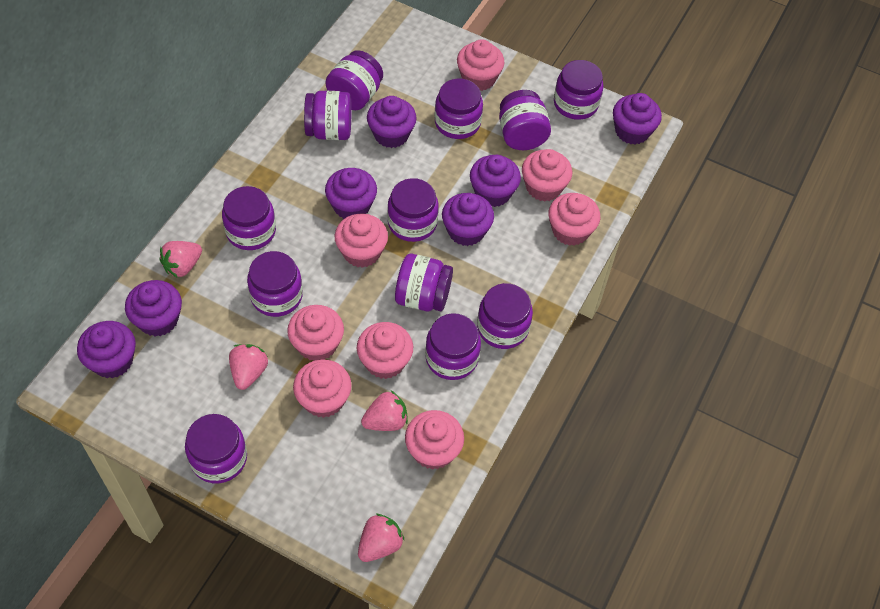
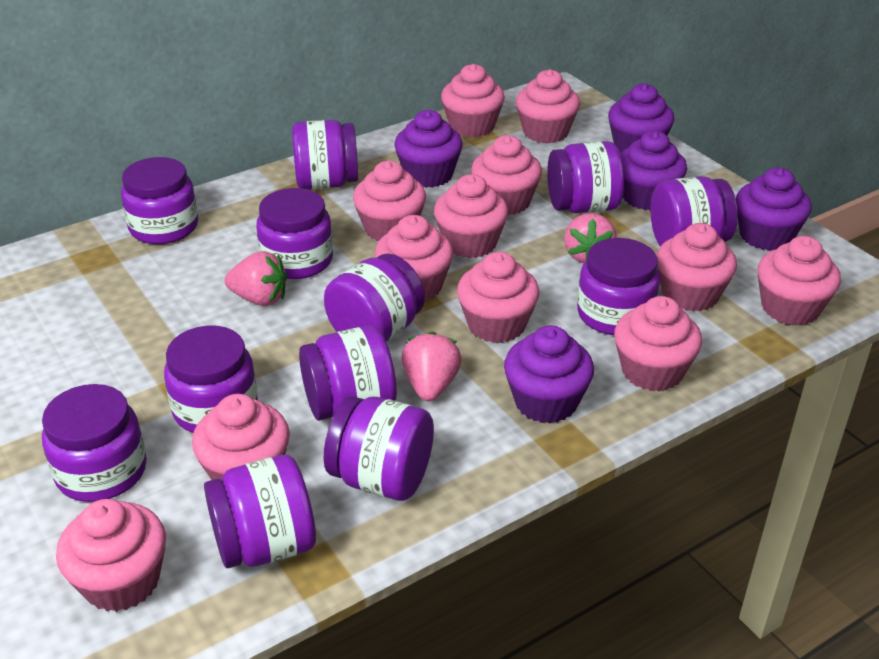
pink cupcake: [287,305,344,361] [293,359,352,418] [335,214,388,268] [357,322,413,379] [405,410,464,470] [457,39,504,91] [522,149,572,201] [548,193,600,246] = 8 -> [56,499,166,612] [192,394,290,480] [353,161,426,241] [375,215,453,300] [434,174,508,258] [441,64,505,137] [457,252,539,343] [471,135,542,215] [516,69,580,143] [614,296,702,391] [656,223,737,312] [758,236,841,325] = 12
pink strawberry: [159,241,202,278] [229,344,268,390] [358,514,405,562] [361,391,408,431] = 4 -> [224,251,288,306] [402,331,462,401] [564,213,617,263] = 3
purple cupcake: [77,321,136,378] [125,280,182,336] [325,168,377,219] [367,96,416,148] [442,193,494,246] [470,155,521,207] [613,93,662,145] = 7 -> [394,110,463,188] [504,325,594,423] [608,83,674,153] [620,131,687,210] [736,168,812,251] = 5

